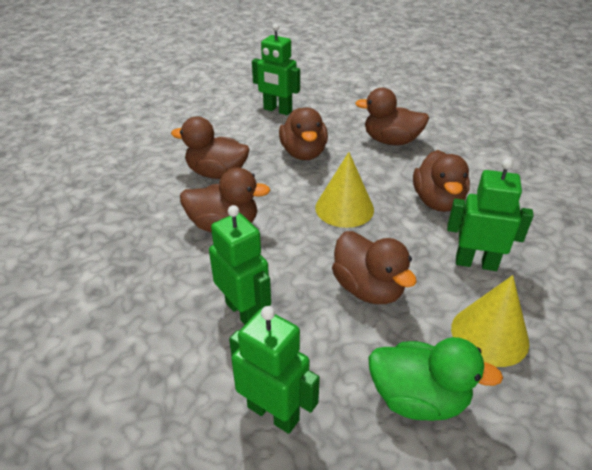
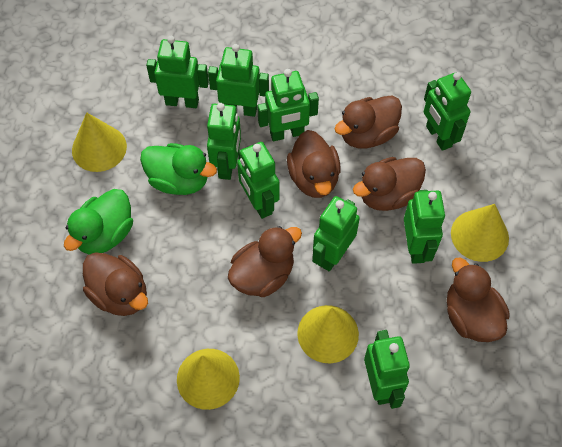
green duck: [368,337,503,421] = 1 -> [64,189,133,255] [140,143,217,195] = 2
green robot: [209,205,271,325] [229,306,320,434] [252,24,300,115] [447,159,534,271] = 4 -> [146,36,209,108] [207,103,241,180] [208,44,269,117] [237,142,280,219] [257,69,319,141] [312,196,360,272] [364,330,410,409] [404,190,445,264] [423,72,471,151] = 9
yellow cone: [315,152,374,228] [451,275,529,367] = 2 -> [72,112,127,172] [177,349,240,410] [297,305,359,363] [451,204,509,262] = 4

